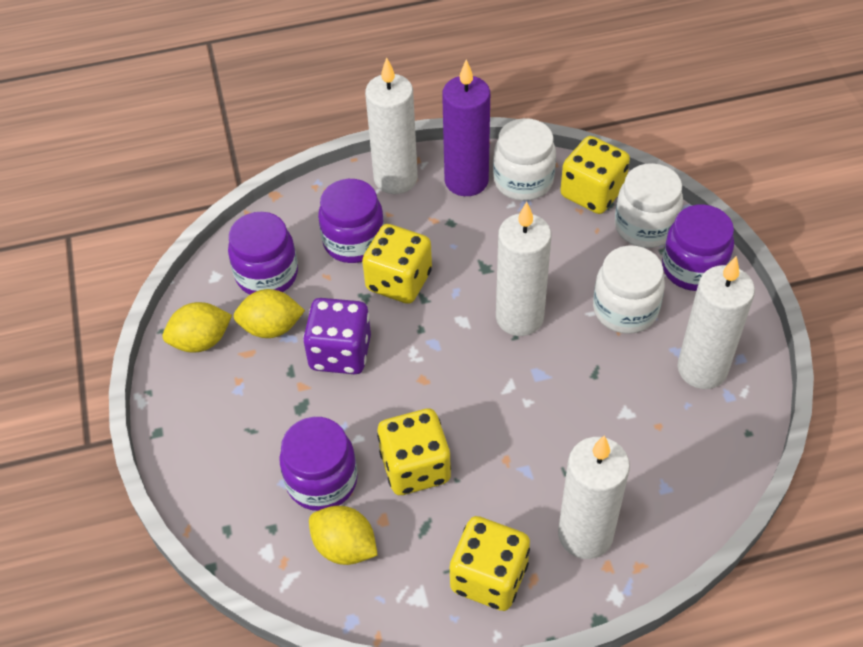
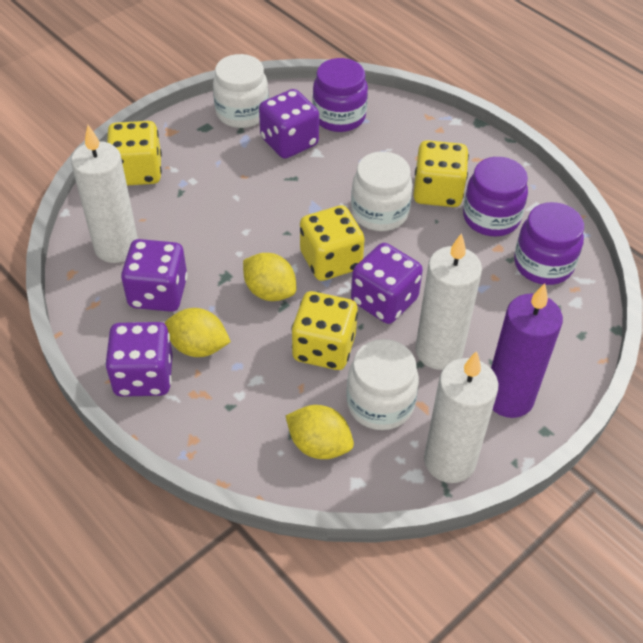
purple dice: [303,298,371,374] = 1 -> [105,322,173,397] [121,239,188,312] [259,89,319,159] [351,243,423,324] = 4
purple jar: [228,212,298,295] [279,417,358,511] [318,179,384,263] [662,205,734,291] = 4 -> [313,58,368,132] [463,157,528,237] [514,202,584,285] = 3
white candle: [365,57,418,194] [496,202,551,336] [558,436,630,559] [677,256,755,389] = 4 -> [71,125,138,263] [415,233,482,370] [424,351,499,483] = 3

